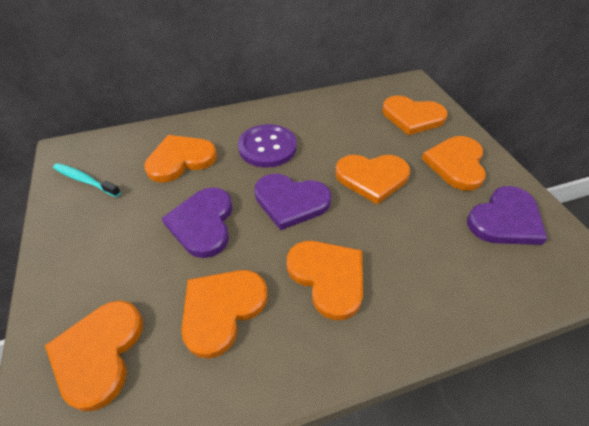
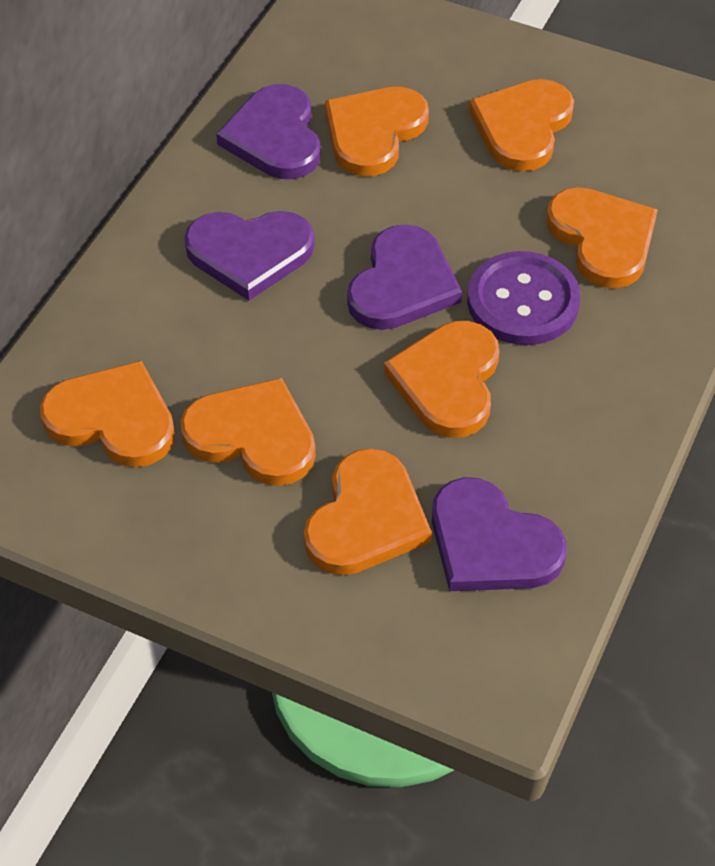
purple heart: [162,187,233,258] [254,174,331,230] [467,186,547,245] = 3 -> [184,211,314,300] [216,84,321,179] [347,224,462,330] [432,477,567,591] = 4
turquoise toothbrush: [53,163,121,197] = 1 -> none = 0

